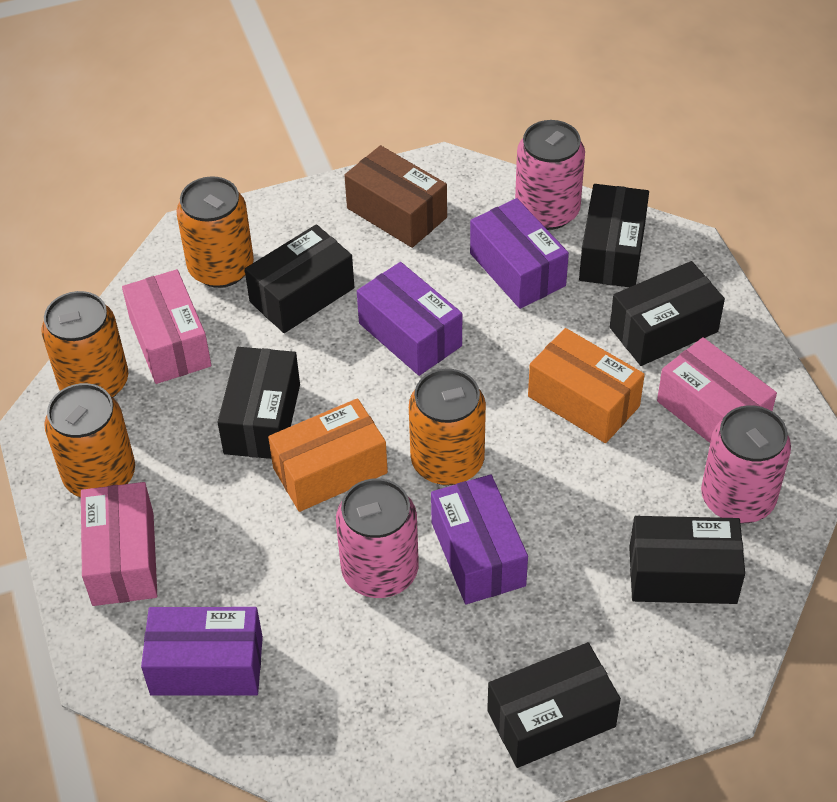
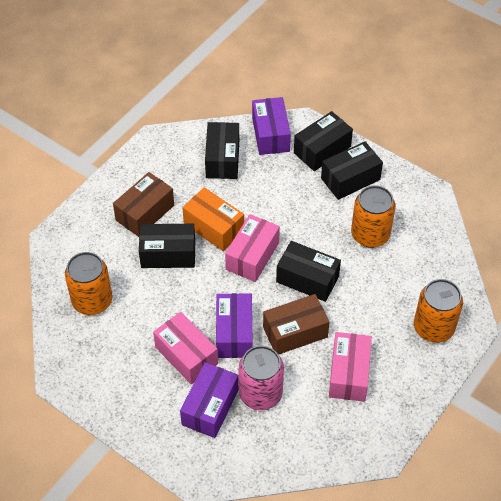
black box: [217,347,300,459] [245,224,355,333] [487,642,621,768] [579,184,649,287] [610,261,725,366] [629,516,745,604] = 6 -> [139,224,195,268] [205,122,239,179] [276,241,341,302] [294,111,353,171] [321,141,383,200] = 5
brown box: [344,145,447,248] = 1 -> [113,172,174,237] [263,294,330,355] = 2
orange box: [268,398,388,512] [528,328,645,443] = 2 -> [182,187,244,251] = 1
orange can: [41,291,128,397] [44,383,135,498] [177,176,254,288] [409,369,486,485] = 4 -> [65,252,112,315] [351,185,396,248] [414,279,463,343] = 3
pink can: [336,478,419,598] [515,120,585,230] [701,405,791,523] = 3 -> [239,346,284,410] = 1
purple box: [141,607,263,696] [357,262,462,376] [431,474,528,604] [470,198,569,309] = 4 -> [180,362,239,438] [216,293,252,358] [252,97,291,155] = 3

